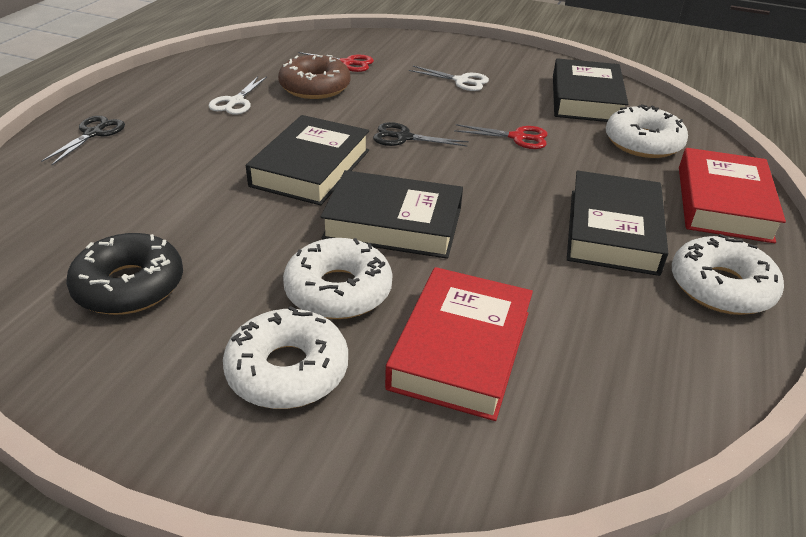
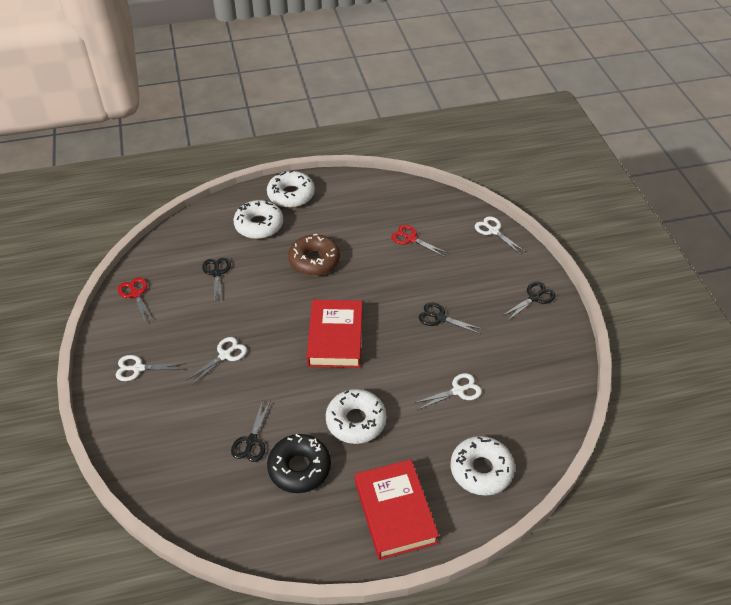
black book: [246,115,369,205] [320,170,463,259] [553,58,628,122] [567,171,668,276] = 4 -> none = 0
black scissors: [41,116,125,165] [373,122,469,147] = 2 -> [202,258,231,304] [231,400,271,462] [419,302,482,334] [502,282,555,321] = 4
white scissors: [208,76,267,115] [409,66,489,91] = 2 -> [116,355,186,381] [187,337,247,385] [414,373,482,410] [475,216,525,254] = 4

